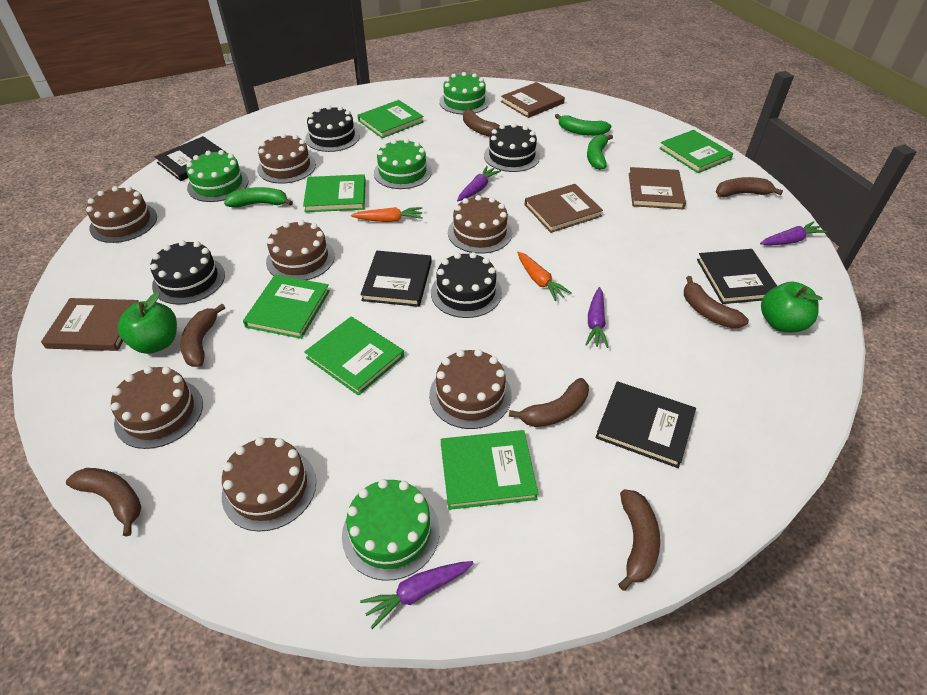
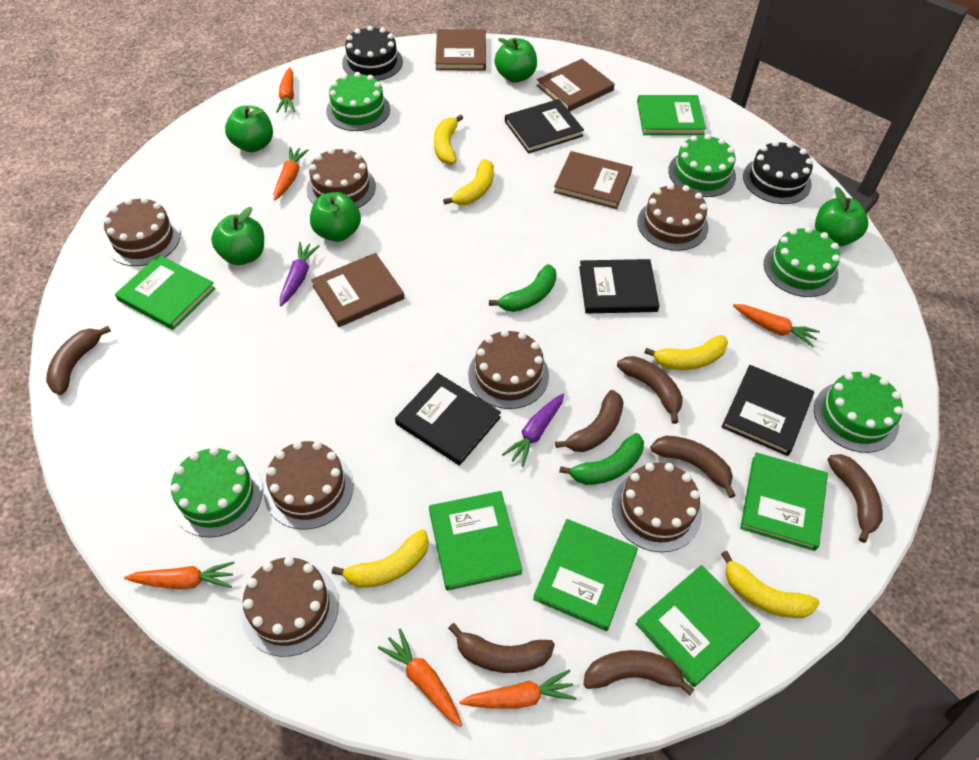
black cake: [150,240,225,305] [305,105,360,152] [431,252,502,318] [484,123,540,172] = 4 -> [342,26,403,81] [743,141,813,204] = 2
green apple: [118,292,177,354] [761,282,822,332] = 2 -> [211,207,264,265] [225,106,273,152] [310,192,361,242] [495,38,537,83] [815,187,868,246] = 5
green banana: [224,187,293,208] [555,114,611,136] [587,134,613,170] = 3 -> [489,264,557,312] [559,433,644,485] = 2
green cake: [186,150,249,202] [342,479,440,581] [374,138,432,189] [439,72,490,114] = 4 -> [171,447,263,537] [326,72,390,131] [668,134,736,197] [764,227,840,297] [814,371,903,453] = 5
orange carrot: [351,207,423,222] [517,251,571,301] = 2 -> [124,562,235,589] [274,147,309,200] [276,67,295,113] [378,629,462,727] [459,670,576,709] [733,304,820,347] = 6
purple carrot: [360,561,473,629] [457,166,501,201] [585,287,608,348] [760,221,827,245] = 4 -> [280,242,320,306] [502,394,564,467] = 2
yellow banana: none = 0 -> [332,529,429,588] [434,114,463,165] [443,159,494,205] [644,335,728,370] [721,551,820,618] = 5

